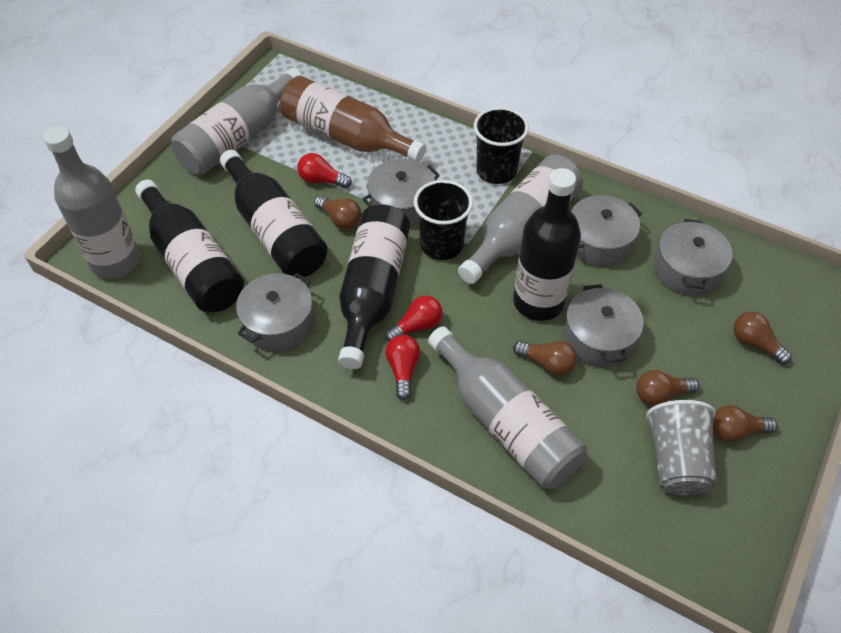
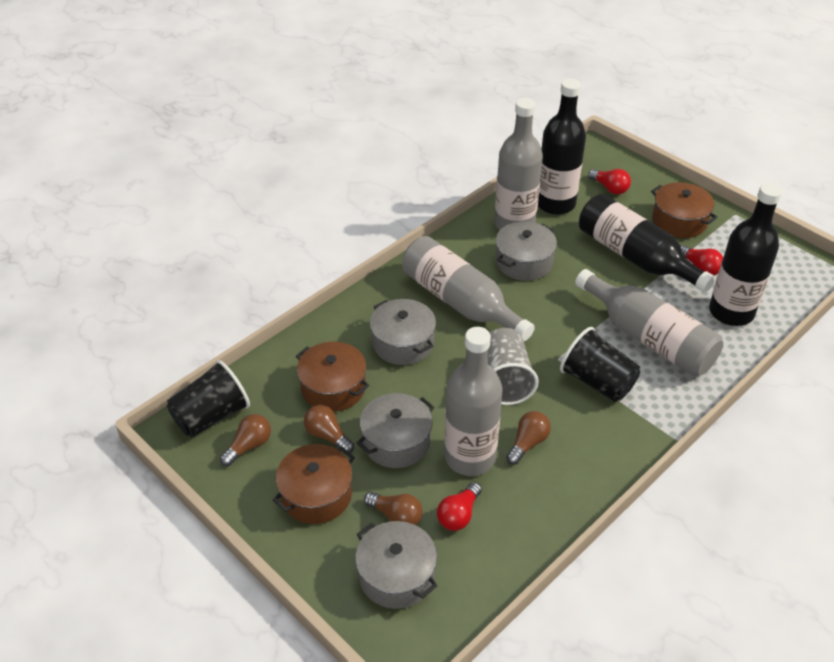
black bottle: [135,180,244,312] [220,150,328,278] [338,204,410,369] [513,168,581,321] = 4 -> [538,79,586,215] [579,194,715,293] [709,183,782,326] = 3
brown bottle: [280,76,426,162] = 1 -> none = 0
brown light bulb: [314,196,362,230] [513,341,577,376] [636,370,699,406] [713,405,777,443] [733,311,792,365] = 5 -> [220,414,271,466] [304,405,354,453] [364,492,423,525] [506,411,551,465] = 4
brown pot: none = 0 -> [273,444,355,524] [296,342,369,412] [651,182,717,238] = 3
grey pot: [236,273,314,351] [362,159,440,226] [564,284,644,367] [571,195,642,267] [654,219,733,296] = 5 -> [355,521,437,609] [357,393,434,468] [370,299,436,365] [496,221,557,281] = 4

